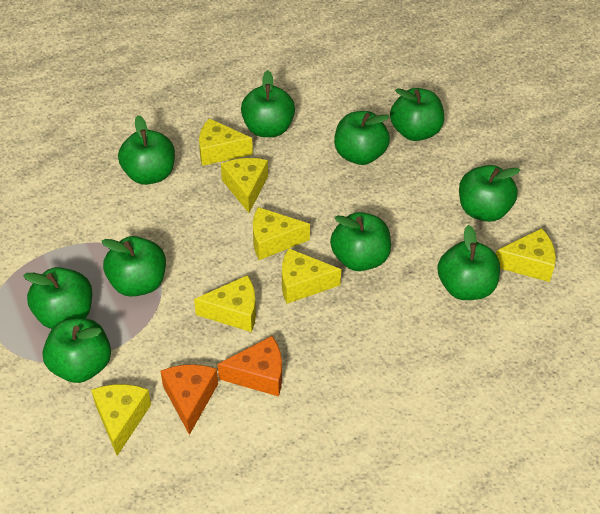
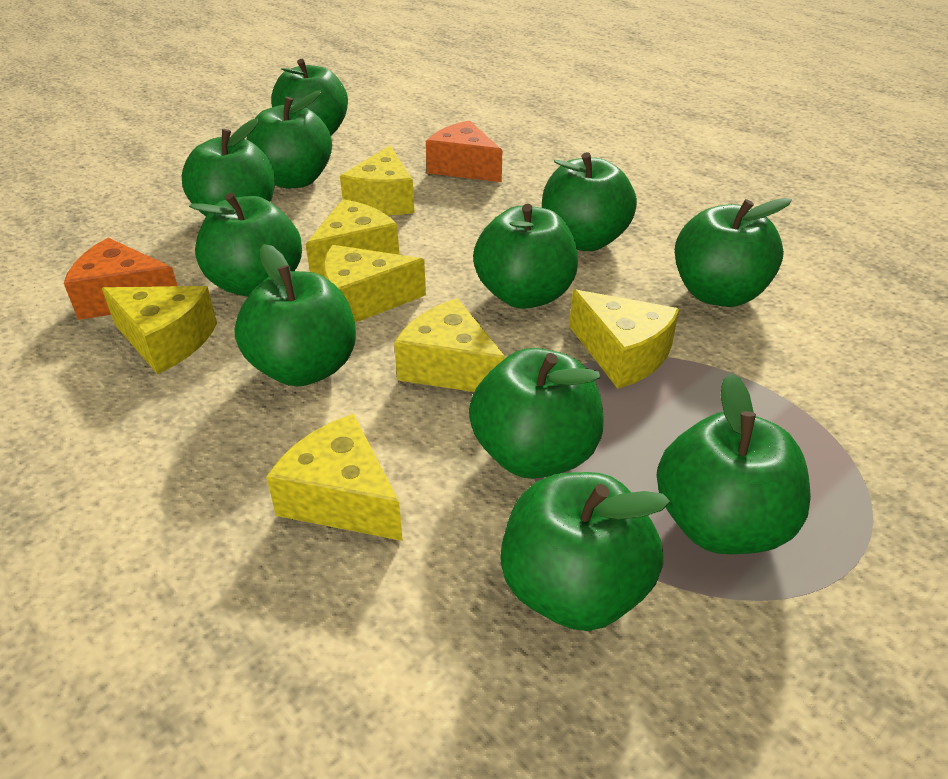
green apple: [23,267,92,329] [42,318,111,383] [101,236,166,297] [118,115,175,185] [241,70,295,137] [330,212,391,271] [334,111,390,165] [390,88,444,141] [437,225,500,300] [459,165,520,222] = 10 -> [182,118,275,216] [189,193,302,297] [235,244,356,387] [246,90,332,188] [271,59,348,136] [469,348,604,479] [473,204,578,309] [500,472,670,631] [542,152,637,251] [657,373,811,554] [675,198,792,307] = 11

